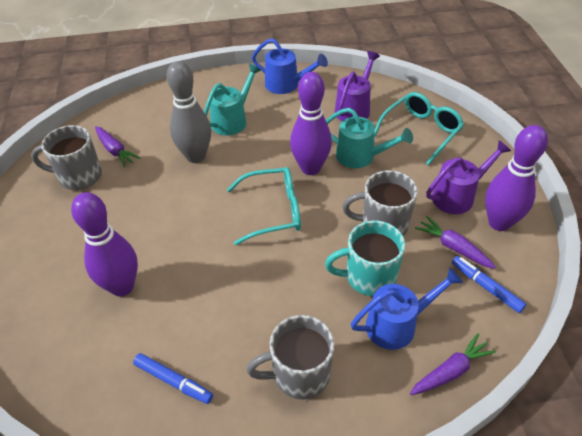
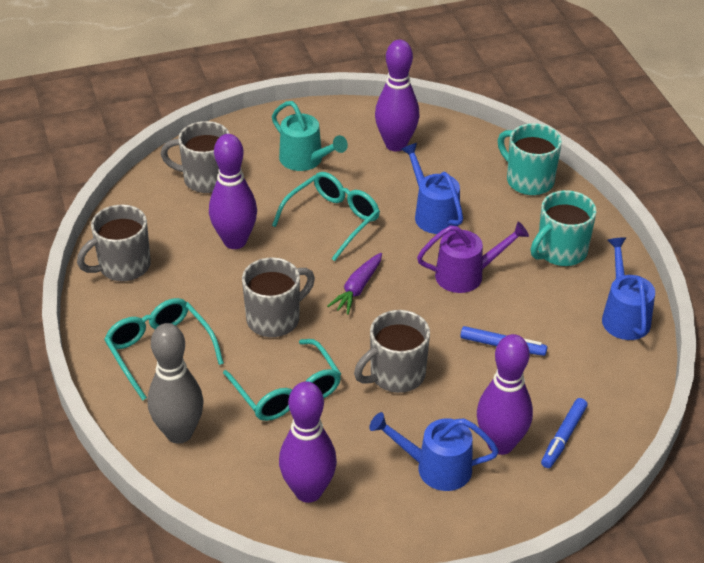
blue watering can: [252,38,328,94] [351,267,463,350] = 2 -> [369,412,499,491] [401,143,463,234] [602,237,655,340] = 3
grey mug: [31,125,102,190] [246,315,334,400] [342,170,418,236] = 3 -> [77,205,151,281] [161,121,230,193] [242,257,315,337] [354,310,430,393] = 4
purple bowling pin: [71,192,138,297] [290,72,332,175] [485,125,548,231] = 3 -> [209,134,257,249] [279,381,337,503] [375,40,419,151] [477,334,533,455] = 4
purple carrot: [95,126,140,168] [410,333,496,395] [415,216,496,269] = 3 -> [327,253,382,315] = 1
purple watering can: [335,51,380,121] [426,140,511,214] = 2 -> [417,222,529,293] = 1
turquoise glasses: [227,167,301,245] [374,92,464,165] = 2 -> [104,298,224,401] [223,339,341,421] [272,172,380,261] = 3
turquoise mug: [325,221,405,296] = 1 -> [498,123,562,195] [531,190,596,266] = 2
turquoise watering can: [204,63,261,135] [326,108,413,168] = 2 -> [272,101,348,171] = 1

